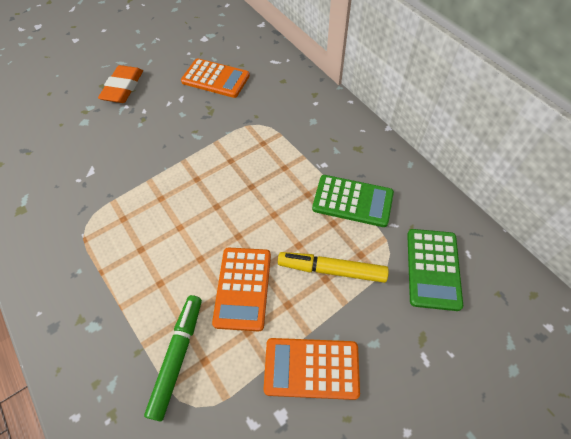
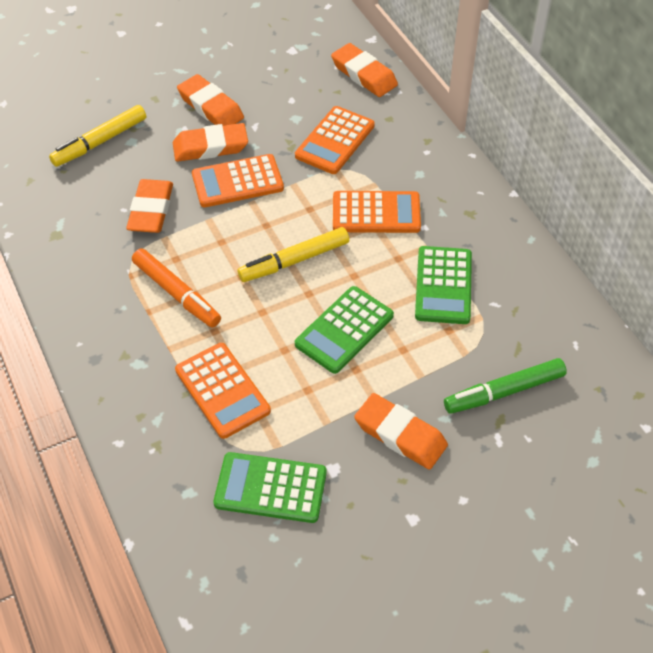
green calculator: [312,175,394,227] [407,229,463,311] = 2 -> [213,452,327,523] [295,286,394,374] [415,246,472,324] = 3
orange calculator: [181,58,250,98] [212,247,271,332] [264,338,360,400] = 3 -> [175,343,271,439] [192,154,284,207] [295,106,375,174] [333,191,421,233] = 4
orange eraser: [98,65,143,103] = 1 -> [126,179,173,233] [173,123,248,162] [177,74,244,126] [331,43,398,97] [354,393,448,469] = 5
orange marker: none = 0 -> [132,248,221,328] = 1
yellow marker: [278,252,389,283] = 1 -> [49,105,146,167] [238,227,349,282] = 2

